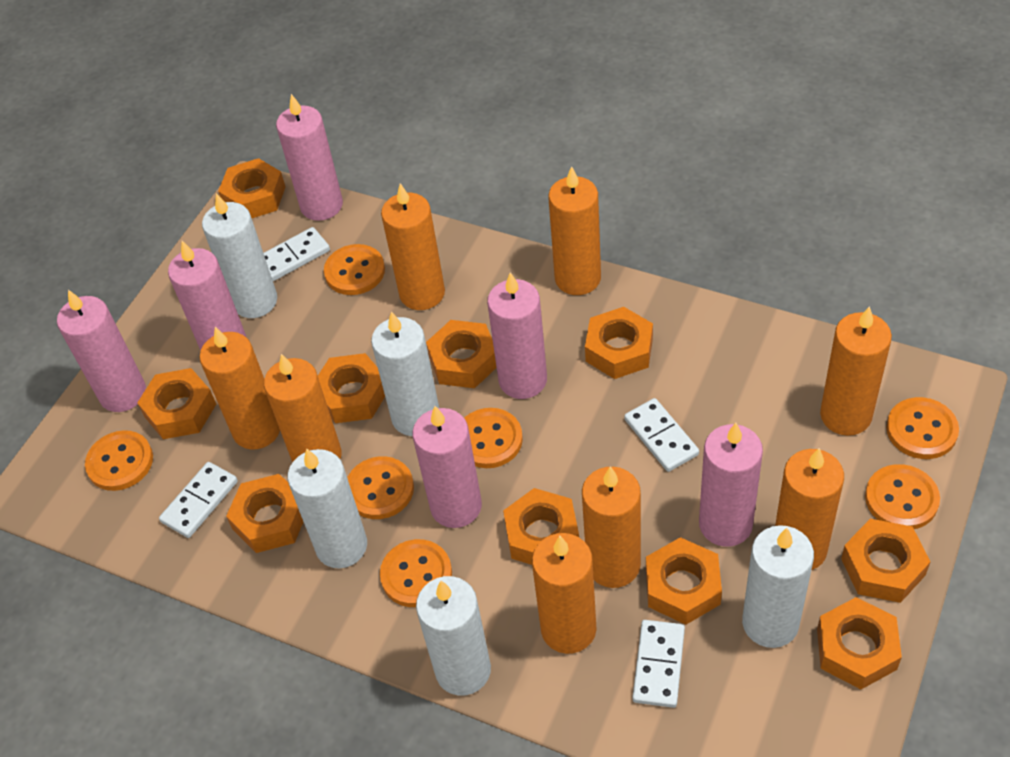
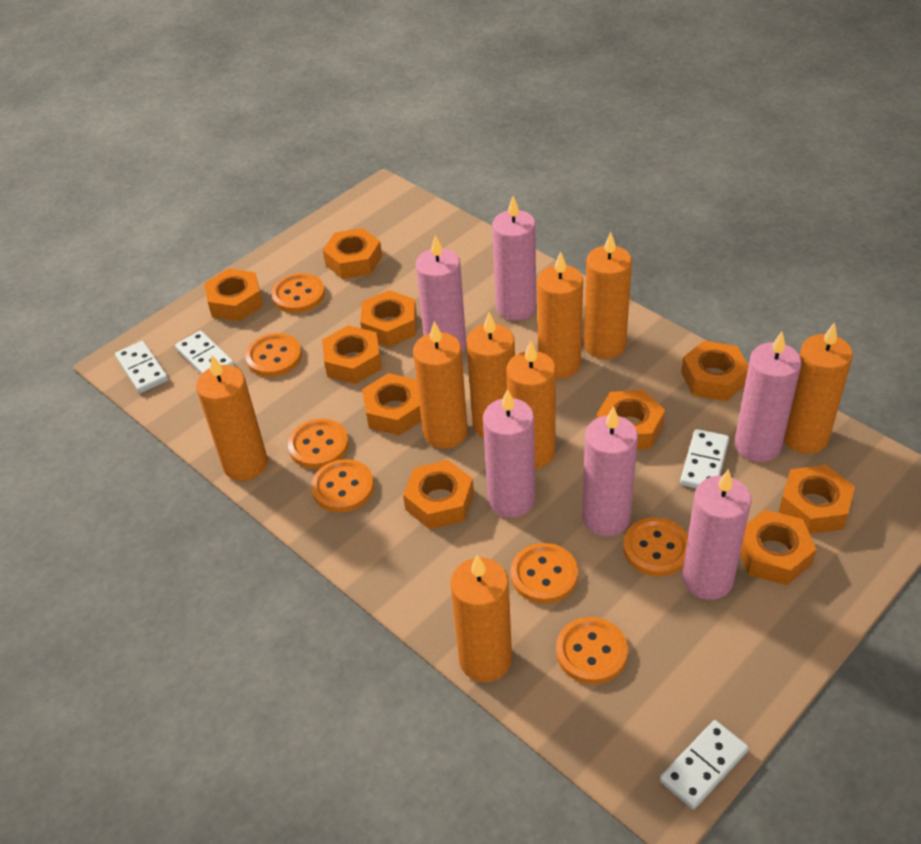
white candle: [202,193,277,318] [288,448,367,568] [371,311,439,436] [416,576,491,695] [742,525,814,648] = 5 -> none = 0

